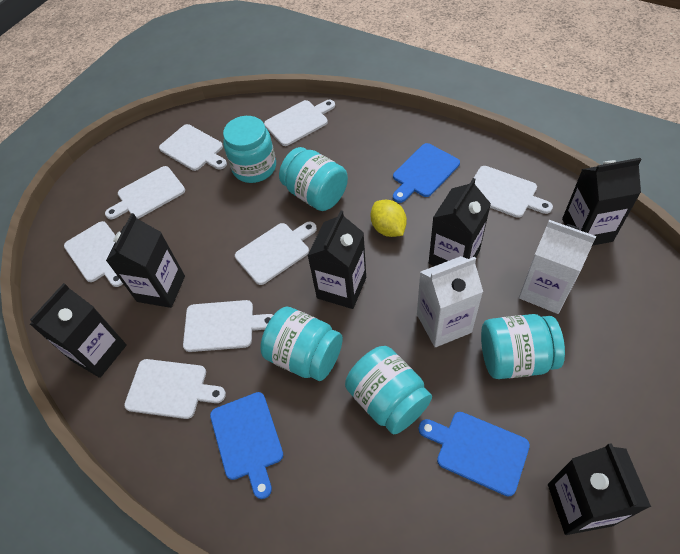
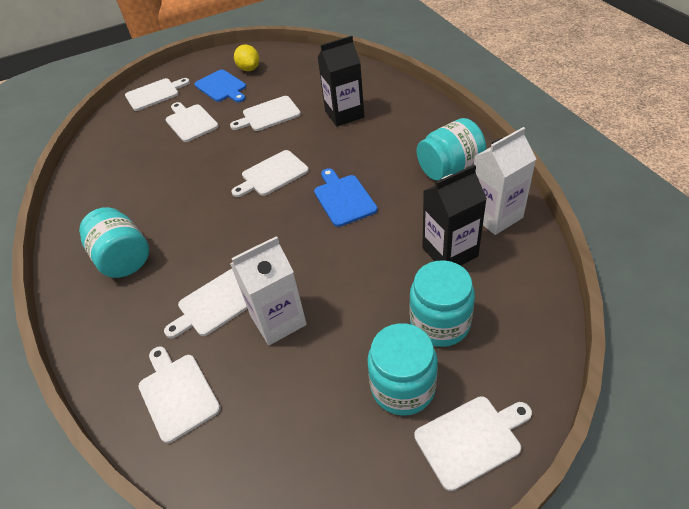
black carton: [30,283,127,378] [106,213,185,308] [307,211,366,309] [429,178,491,266] [548,443,651,535] [562,158,642,246] = 6 -> [317,36,364,127] [422,165,487,266] = 2
blue cutting board: [210,392,283,499] [393,143,460,203] [419,412,530,497] = 3 -> [194,70,246,102] [314,168,378,227] = 2
turquoise jar: [223,116,276,183] [260,306,343,381] [279,147,348,211] [345,346,432,434] [481,314,565,379] = 5 -> [79,207,149,278] [367,323,438,416] [409,260,475,347] [417,118,486,180] = 4
white cutting board: [64,221,123,287] [105,166,185,220] [124,359,226,419] [159,124,227,171] [183,300,273,352] [235,221,317,285] [264,100,335,146] [474,166,553,218] = 8 -> [125,78,190,111] [139,347,220,443] [164,269,248,338] [165,102,219,142] [230,96,301,131] [232,150,309,197] [414,396,532,491] = 7

